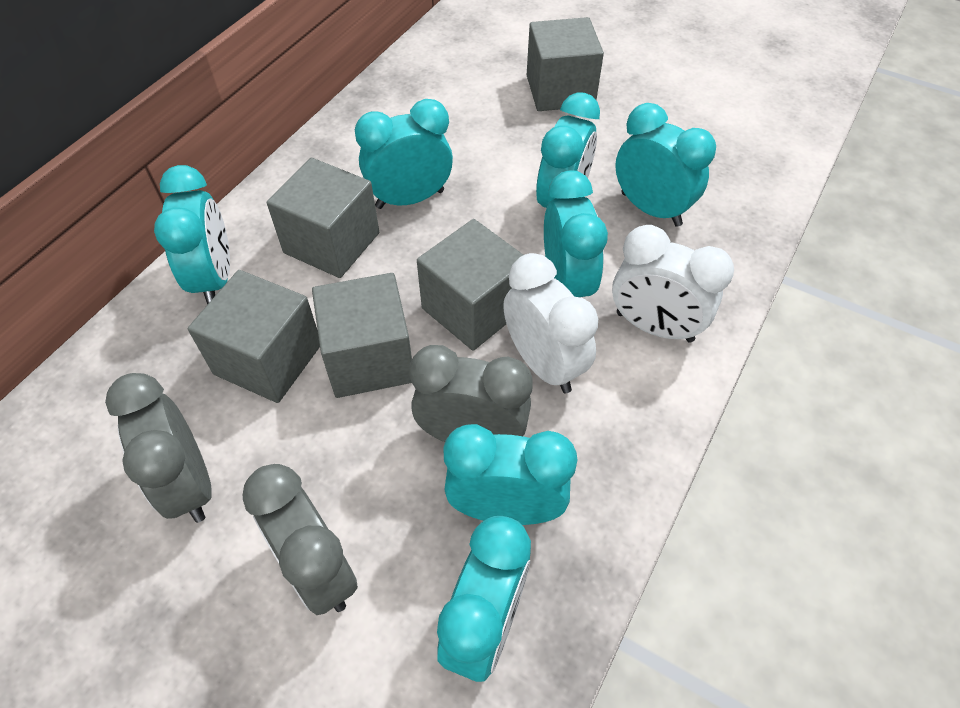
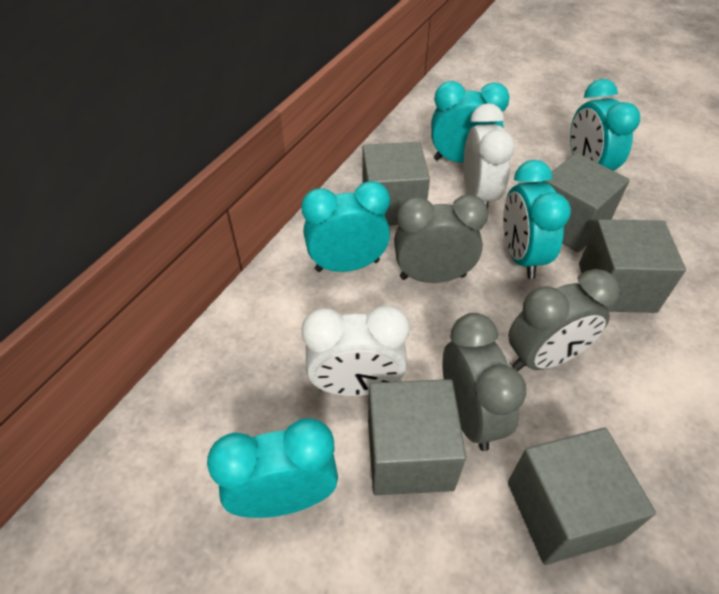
turquoise clock: [154,165,230,305] [355,99,453,209] [437,516,531,682] [443,424,577,525] [536,92,600,208] [544,171,608,297] [615,103,716,227] = 7 -> [207,418,338,518] [302,181,390,272] [431,81,510,163] [503,160,571,279] [570,79,640,171] = 5

